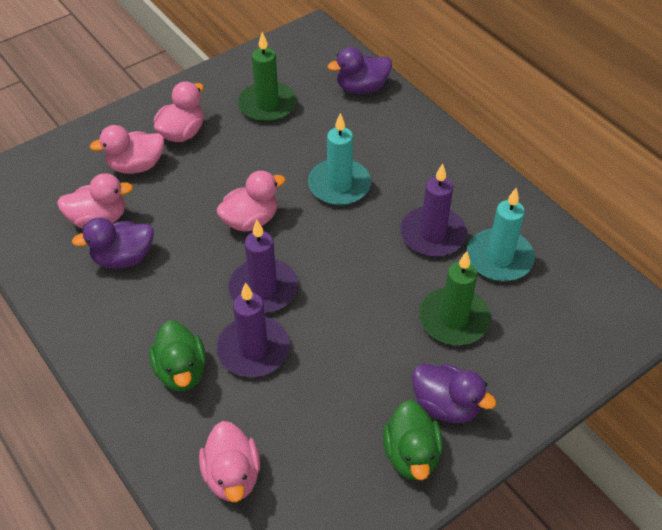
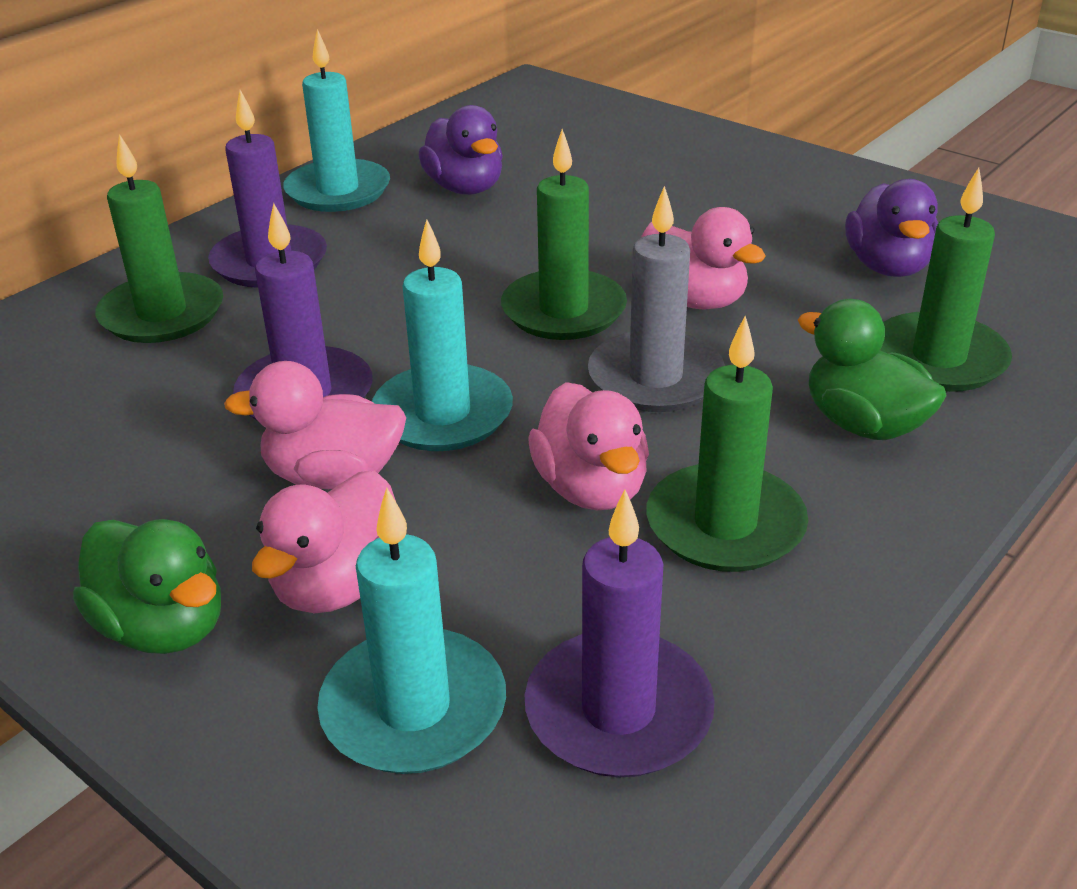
green candle: [238,32,296,122] [419,251,491,345] = 2 -> [95,134,223,343] [501,129,627,340] [647,316,808,572] [880,168,1012,392] = 4
grey candle: none = 0 -> [588,186,725,412] = 1
pink duck: [57,173,133,229] [90,125,164,174] [154,81,204,142] [199,421,260,502] [216,171,286,232] = 5 -> [224,361,406,489] [252,470,396,613] [528,382,649,510] [641,207,766,310] = 4
purple duck: [72,217,154,268] [327,47,392,94] [412,364,497,423] = 3 -> [419,105,503,195] [845,179,938,277] = 2
turquoise candle: [308,113,371,206] [467,188,535,281] = 2 -> [283,29,390,212] [317,487,506,774] [372,219,513,451] = 3

